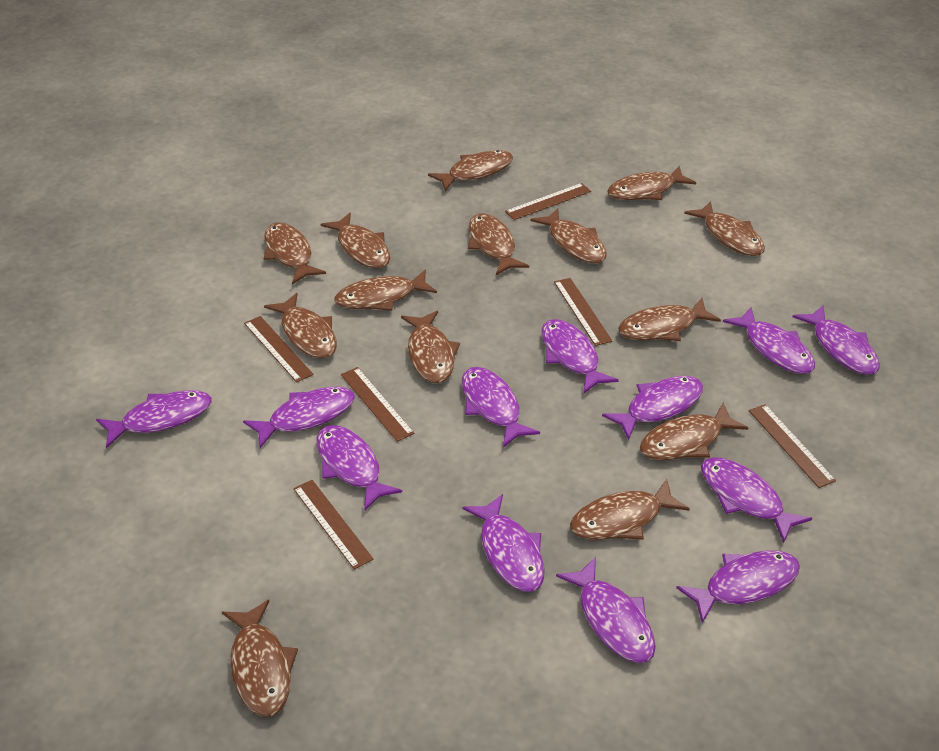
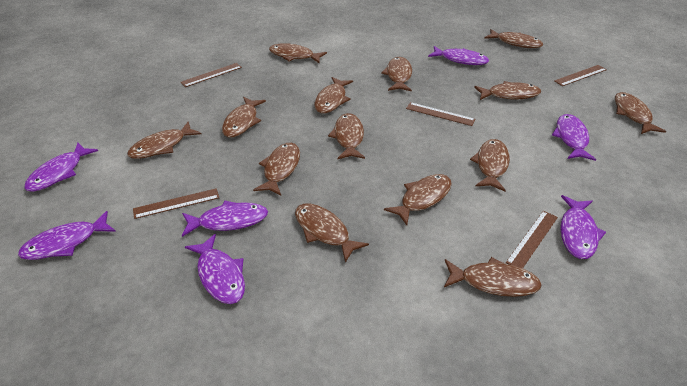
brown ruler: [244,316,313,383] [293,480,374,570] [341,367,415,442] [505,183,591,220] [554,278,612,346] [749,404,836,488] = 6 -> [133,188,219,219] [181,63,242,87] [406,102,475,126] [506,211,558,268] [554,65,607,86] = 5
purple fish: [96,390,211,448] [243,387,355,448] [316,425,402,511] [462,367,540,448] [462,494,544,592] [542,319,619,393] [556,557,656,663] [602,376,703,440] [676,550,800,624] [701,457,812,543] [723,307,815,374] [793,305,880,375] = 12 -> [18,211,116,260] [24,143,98,192] [182,201,268,237] [185,234,245,304] [428,46,489,65] [552,114,596,161] [560,195,606,259] = 7

